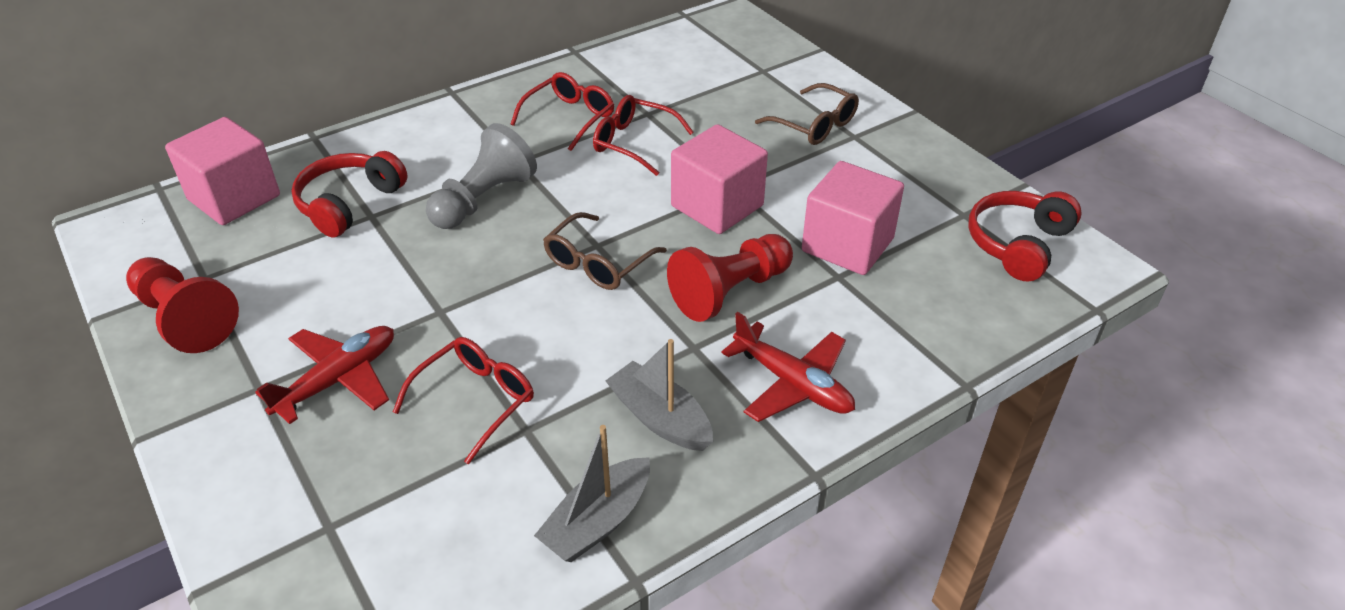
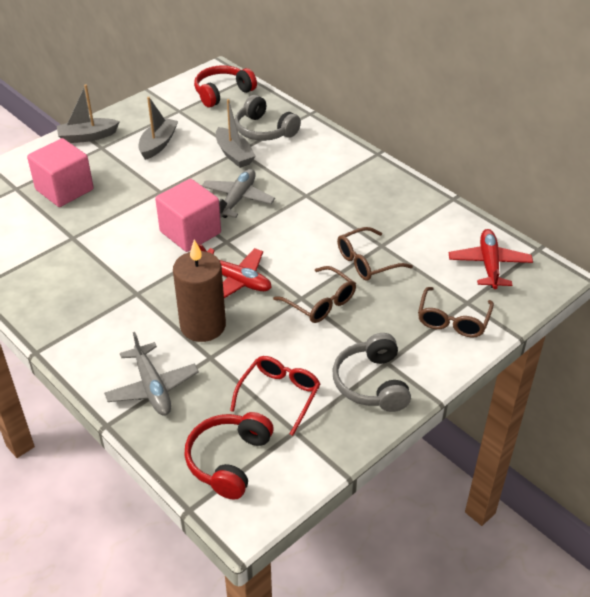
brown candle: none = 0 -> [173,239,226,342] = 1
brown glasses: [543,212,667,290] [755,83,859,145] = 2 -> [273,266,356,323] [337,227,413,281] [418,287,494,338] = 3
grey boat: [534,425,650,562] [606,339,713,451] = 2 -> [57,84,120,143] [138,97,178,160] [216,99,256,168] = 3
grey headphones: none = 0 -> [235,95,301,141] [333,333,411,412] = 2
grey pawn: [426,123,537,229] = 1 -> none = 0
grey plane: none = 0 -> [104,332,199,415] [202,169,275,218] = 2
pink cube: [165,117,280,225] [671,124,768,234] [802,161,904,275] = 3 -> [27,138,94,207] [155,179,221,252] = 2
red glasses: [393,337,534,465] [510,72,614,151] [593,95,694,176] = 3 -> [230,356,320,436] = 1
red pawn: [126,257,239,353] [667,234,793,322] = 2 -> none = 0

